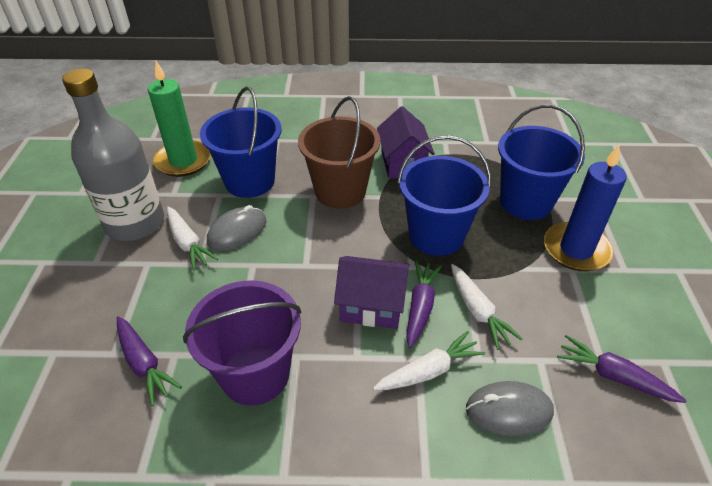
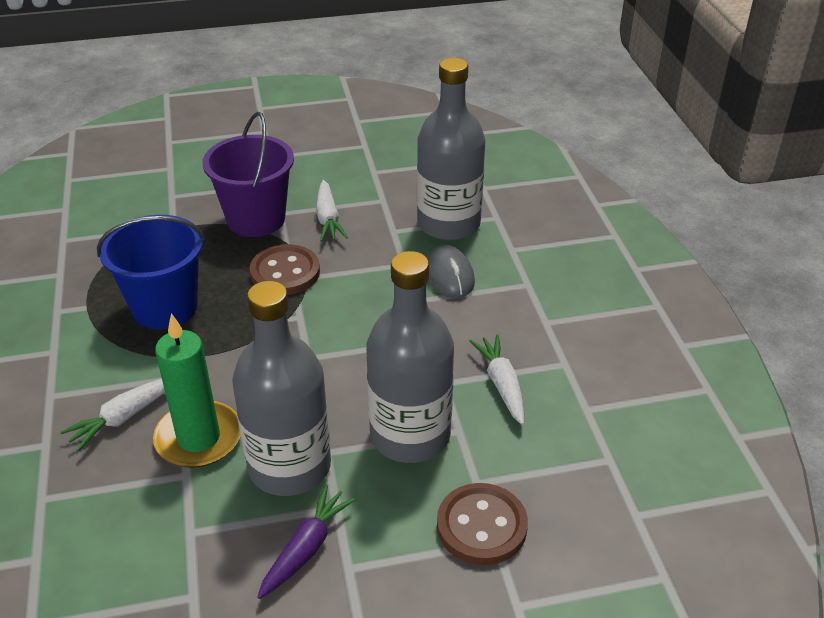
blue bucket: [200,87,282,198] [397,135,491,256] [498,105,585,220] = 3 -> [97,215,205,329] = 1
blue candle: [544,145,627,271] = 1 -> none = 0
brown bucket: [298,96,380,209] = 1 -> none = 0
brown button: none = 0 -> [250,244,320,295] [437,483,528,565] = 2
grey bottle: [62,68,164,241] = 1 -> [232,281,331,496] [366,251,454,463] [417,57,485,241] = 3
grey mouse: [207,205,266,251] [466,381,554,436] = 2 -> [426,245,475,298] = 1
purple carrot: [117,316,182,406] [406,260,442,348] [557,335,686,403] = 3 -> [257,484,356,599] = 1
purple house: [334,256,410,329] [377,106,435,179] = 2 -> none = 0

